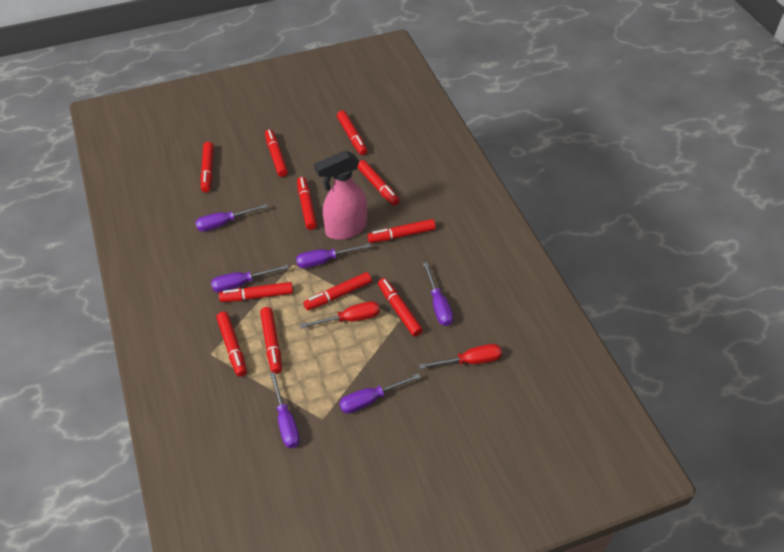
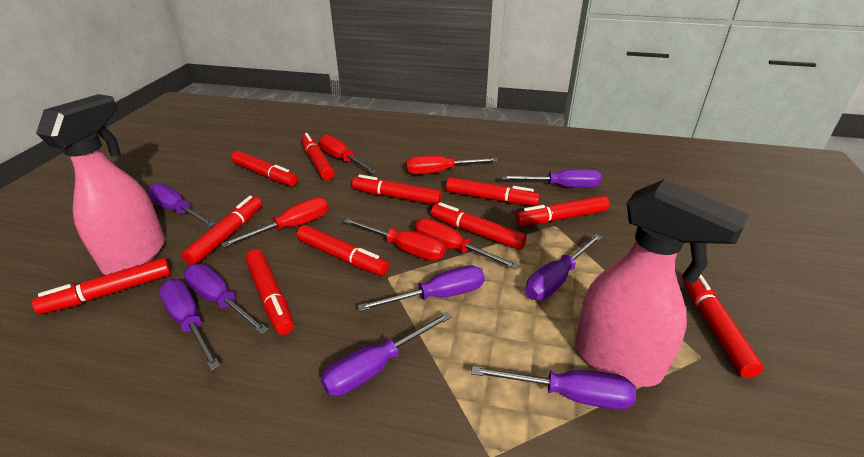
pink spray bottle: [314,150,367,240] = 1 -> [36,94,165,275] [575,179,749,387] = 2
purple screwdriver: [195,204,268,232] [211,265,288,292] [269,372,300,448] [296,243,371,268] [339,373,421,414] [423,262,453,326] = 6 -> [147,183,216,227] [159,279,221,371] [184,264,269,335] [321,312,452,396] [357,265,485,312] [471,366,636,410] [501,169,601,188] [526,234,602,300] = 8
red screwdriver: [300,301,380,328] [419,344,502,369] = 2 -> [221,197,329,248] [319,134,377,174] [343,218,445,260] [406,156,498,174] [415,218,520,270] = 5

